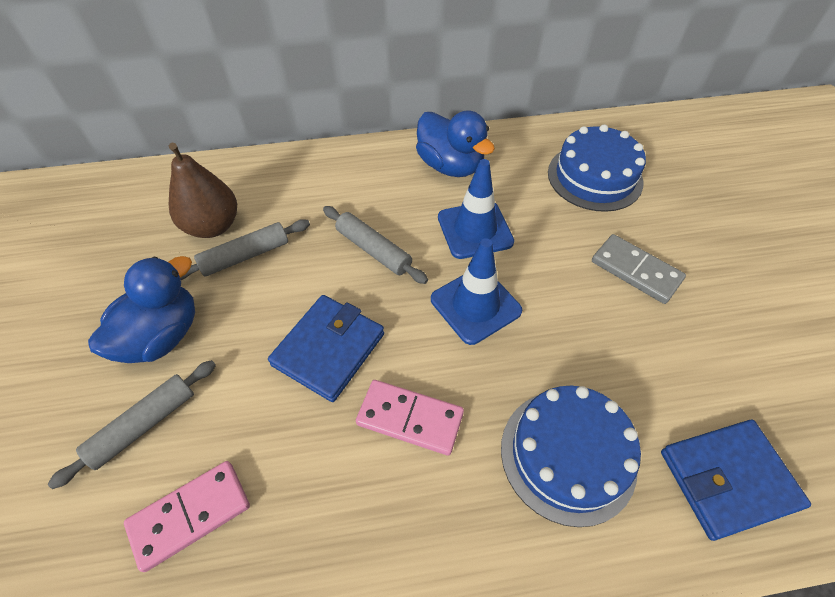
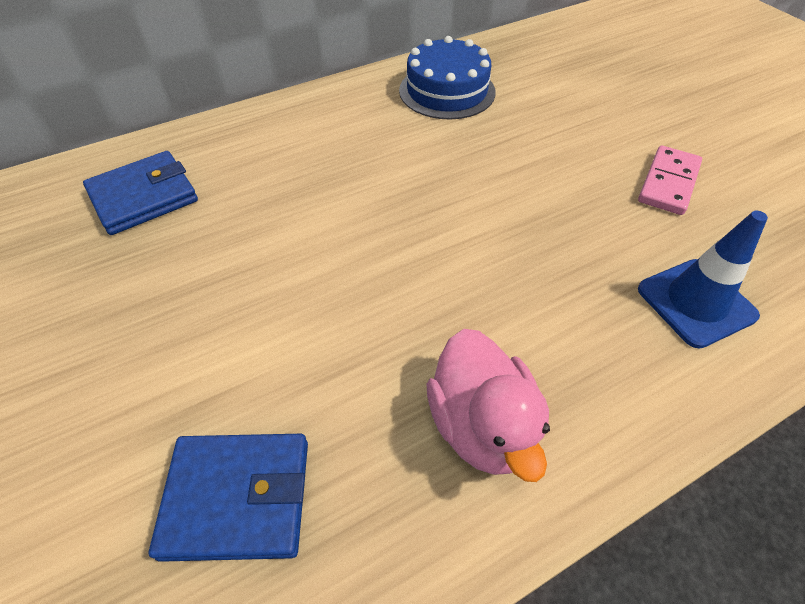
blue cake: [501,386,641,527] [548,124,646,212] = 2 -> [399,36,496,119] = 1
blue duck: [88,256,195,363] [416,110,495,177] = 2 -> none = 0
blue traffic cone: [431,238,522,345] [438,159,514,259] = 2 -> [638,211,768,348] = 1
brown pear: [169,143,237,238] = 1 -> none = 0
grey domino: [592,234,686,304] = 1 -> none = 0
grey rolling pin: [48,360,216,489] [180,219,310,280] [323,206,428,284] = 3 -> none = 0
pink domino: [124,461,250,572] [356,380,464,456] = 2 -> [638,146,702,215] = 1
pink duck: none = 0 -> [426,329,550,482] = 1

